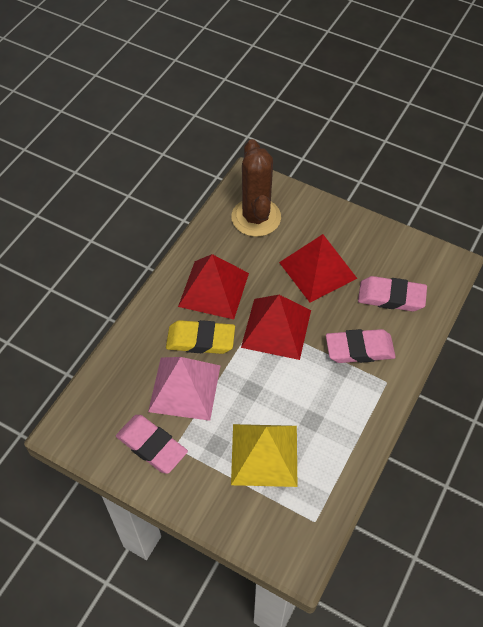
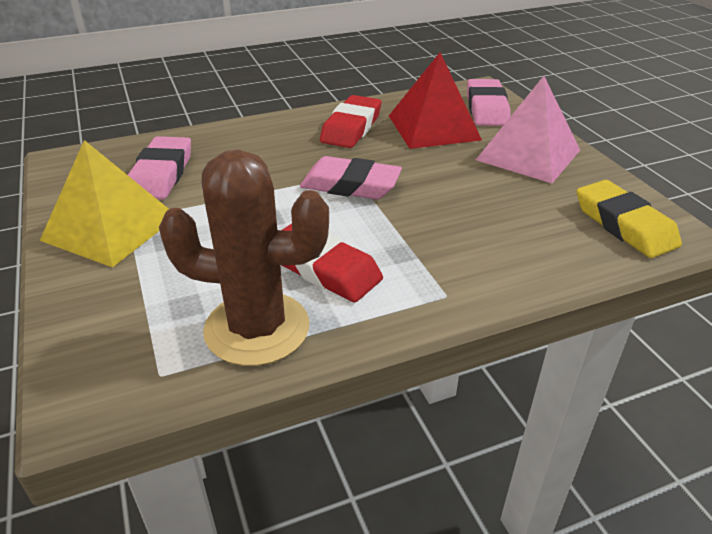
red eraser: none = 0 -> [281,223,383,302] [320,95,381,148] = 2
red pyramid: [178,254,249,319] [241,295,311,360] [279,234,357,303] = 3 -> [389,52,482,149] = 1

